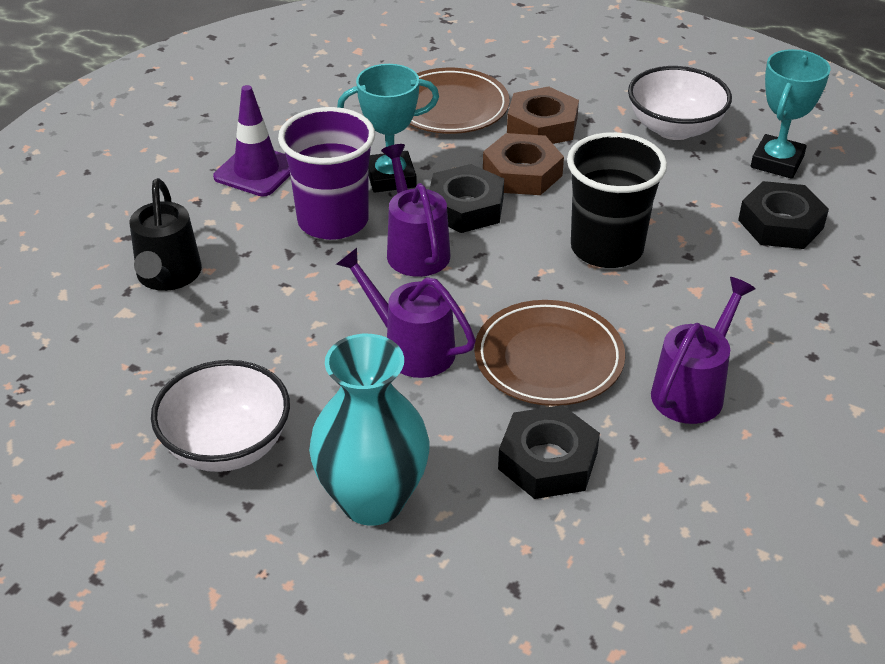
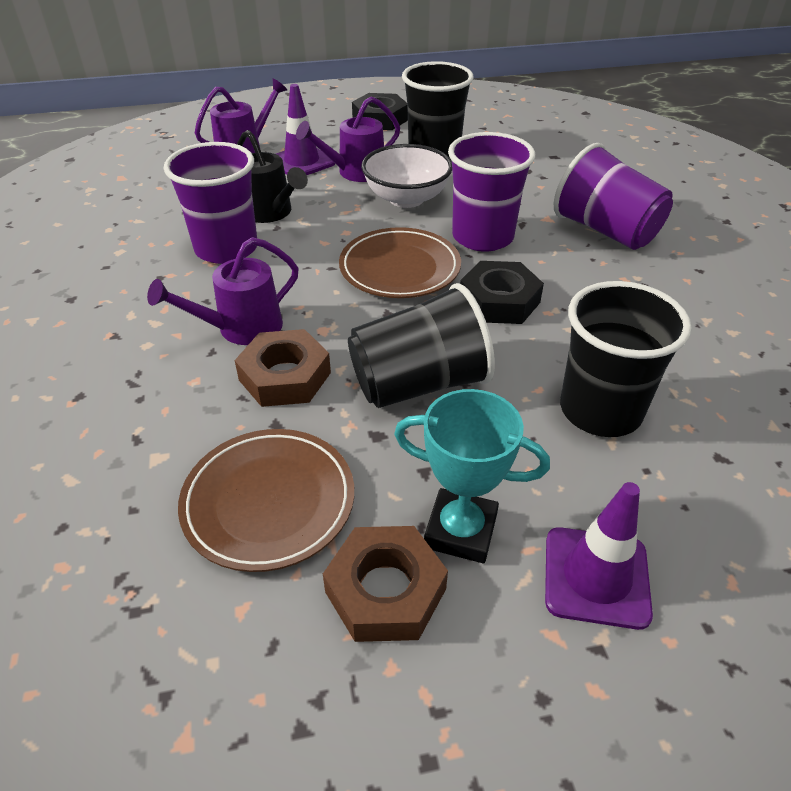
black cup: [567,132,667,268] = 1 -> [348,283,495,408] [402,61,473,157] [560,281,692,437] = 3
black nut: [429,164,504,233] [498,405,600,499] [738,181,829,249] = 3 -> [352,93,408,130] [460,261,544,324] = 2
purple cup: [278,107,375,240] = 1 -> [164,142,257,264] [448,132,535,252] [553,143,673,250] = 3
purple traffic cone: [213,85,290,196] = 1 -> [276,84,335,175] [545,482,653,630] = 2
turquoise trophy: [337,64,439,193] [751,49,831,179] = 2 -> [394,389,550,563] = 1
turquoise vase: [309,334,430,526] = 1 -> none = 0
white bowl: [151,360,290,472] [628,66,732,140] = 2 -> [361,144,452,208] = 1

